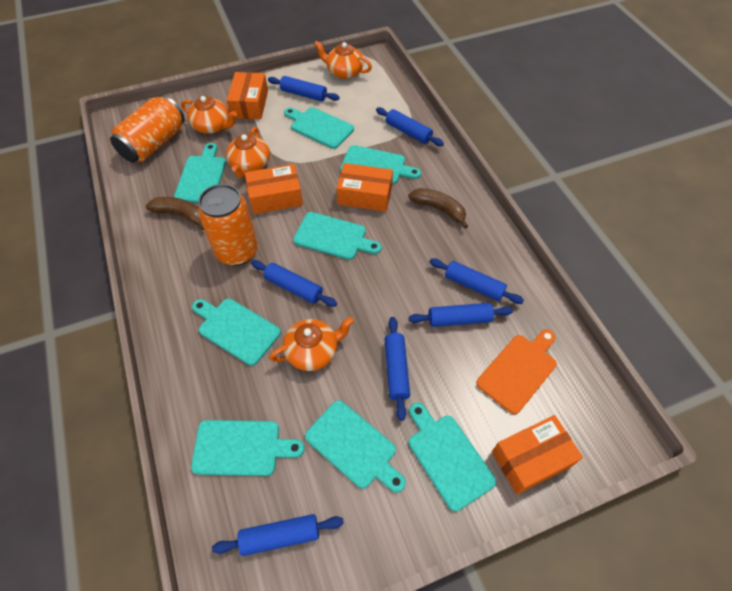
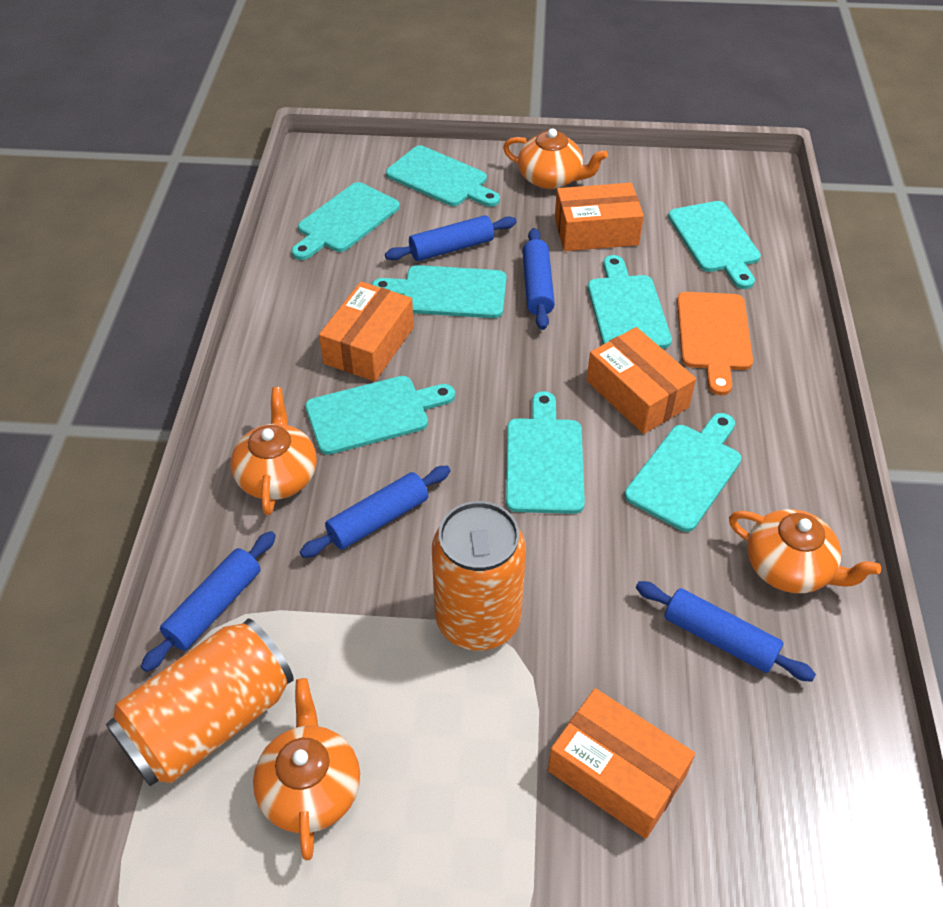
blue rolling pin: [212,514,344,556] [251,260,337,307] [268,76,340,101] [376,107,444,146] [385,317,410,421] [409,303,513,327] [429,258,524,304] = 7 -> [141,531,276,672] [300,466,451,558] [385,215,517,261] [523,228,555,330] [636,581,816,682] = 5
brown banana: [145,197,204,230] [409,188,468,229] = 2 -> none = 0

